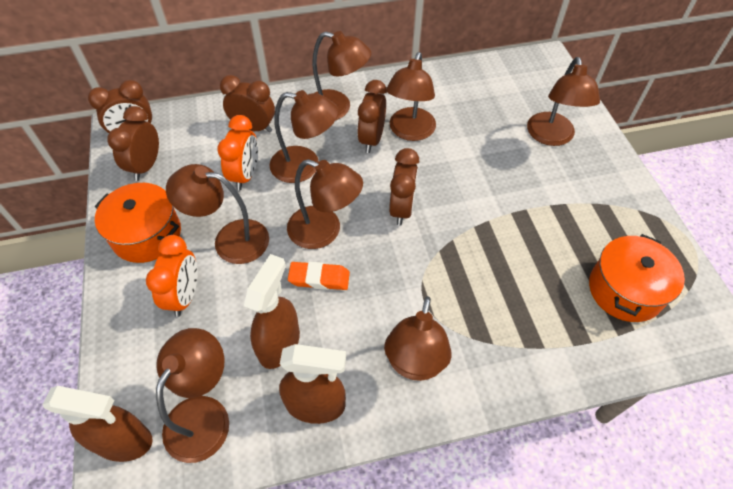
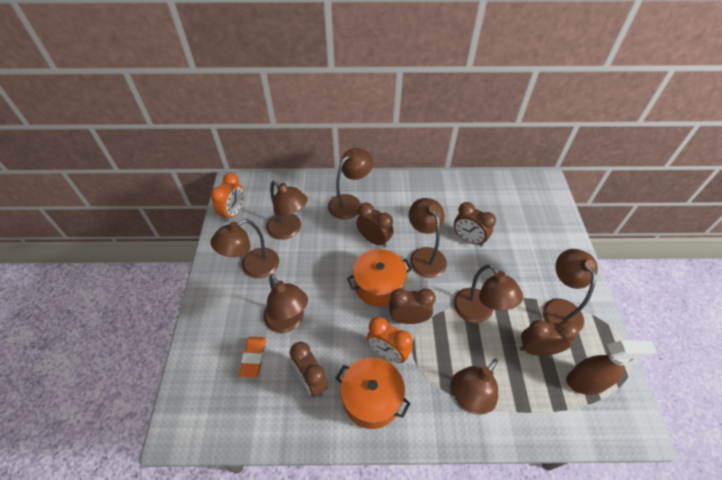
brown spray bottle: [42,386,153,462] [244,254,300,369] [279,344,346,424] = 3 -> [566,340,657,395] = 1

